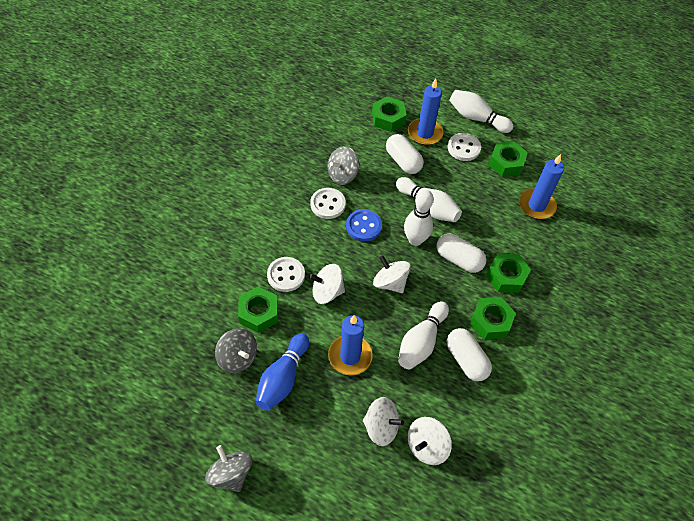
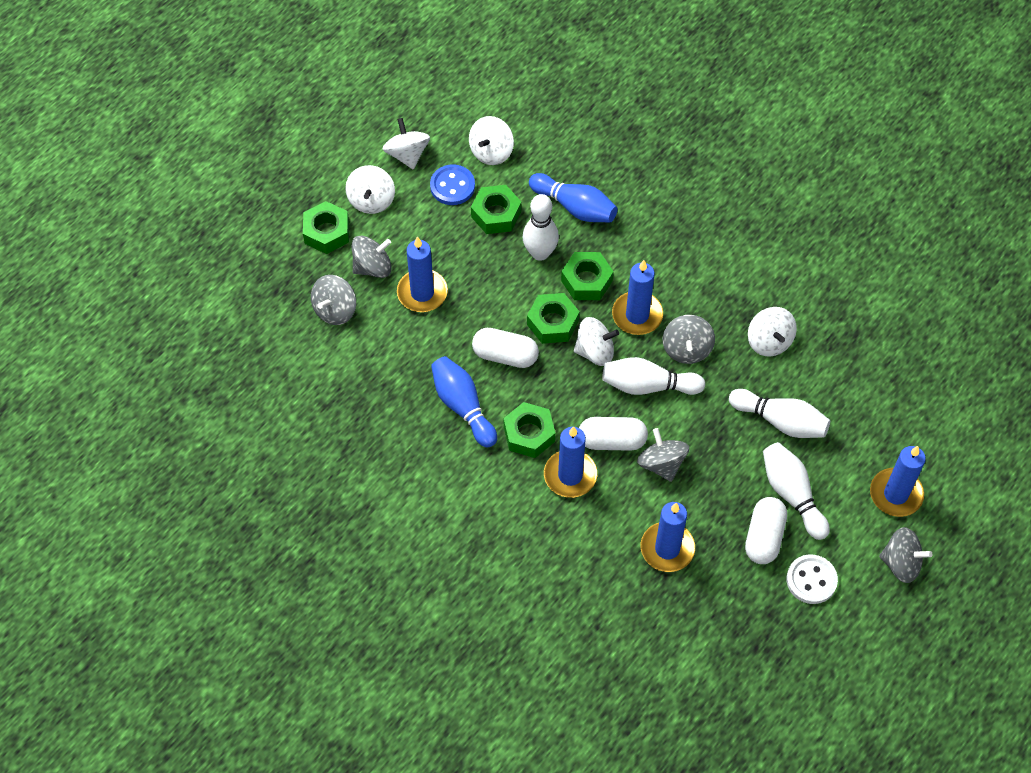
blue bowling pin: [256,333,309,411] = 1 -> [431,356,497,448] [529,173,618,223] = 2
blue candle: [328,315,373,375] [408,79,443,145] [519,154,564,219] = 3 -> [397,237,448,312] [544,426,597,498] [612,260,663,335] [641,502,695,572] [870,446,926,517] = 5
grey spinning top: [205,445,252,492] [215,328,257,373] [328,146,359,185] = 3 -> [311,275,356,325] [351,236,392,278] [637,428,689,482] [663,315,715,364] [879,527,932,583] = 5
white button: [267,257,305,292] [310,188,346,219] [448,133,481,161] = 3 -> [786,555,838,604] = 1
white spinning top: [309,264,345,304] [363,397,404,446] [373,255,411,293] [408,417,452,465] = 4 -> [345,165,395,214] [383,118,430,169] [469,116,514,165] [574,317,619,366] [748,307,797,356] = 5

